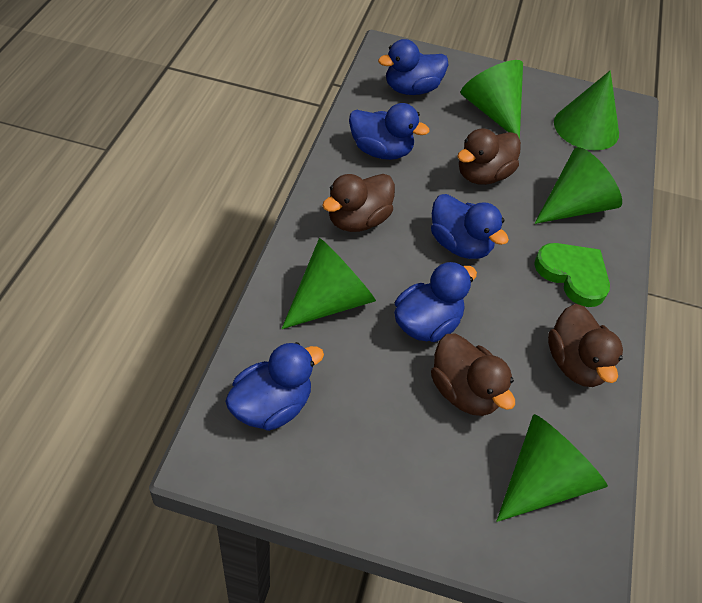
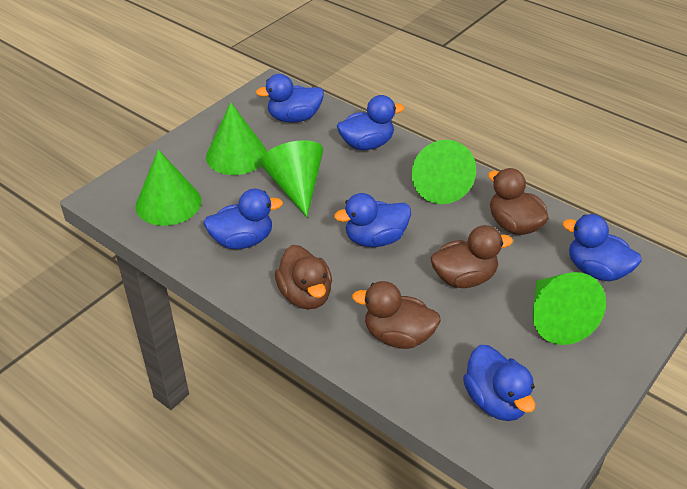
blue duck: [225,342,324,431] [349,103,429,160] [378,39,449,95] [394,262,477,342] [431,194,509,259] = 5 -> [203,189,283,249] [256,74,324,123] [334,193,411,247] [337,95,404,150] [463,345,535,421] [563,214,641,281] = 6
green heart: [534,243,610,307] = 1 -> none = 0

